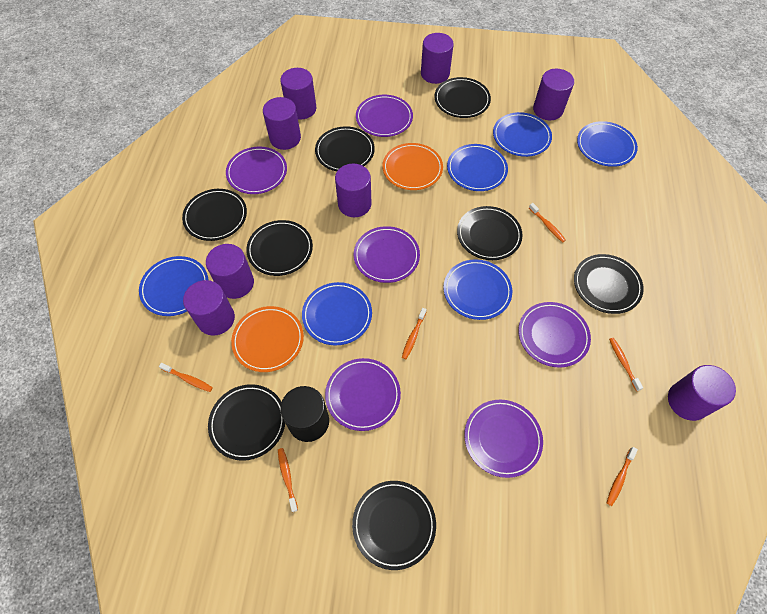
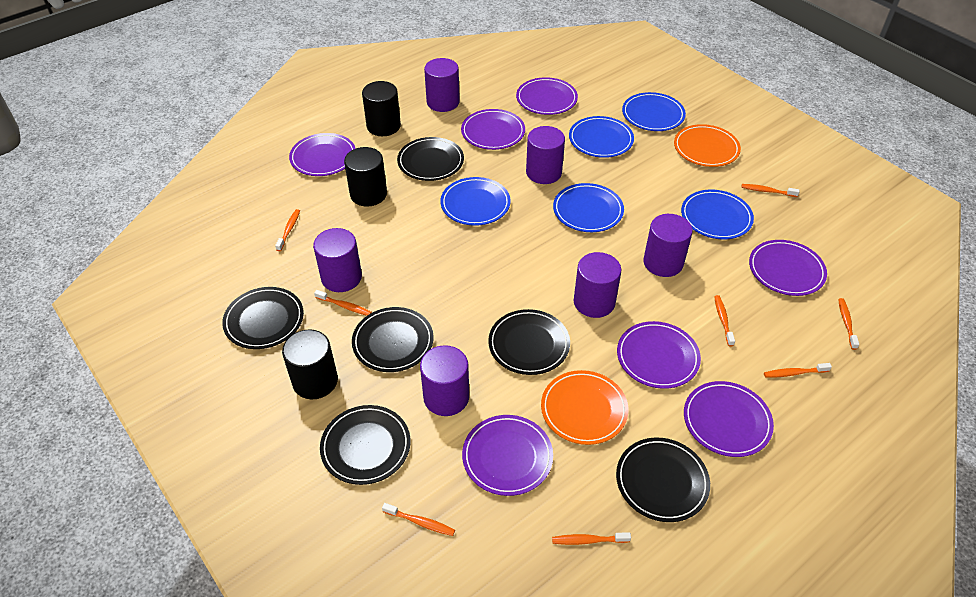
black cylinder: [280,386,329,442] = 1 -> [282,329,338,399] [344,147,387,207] [362,81,401,136] = 3
black plate: [182,189,247,241] [208,384,285,461] [246,220,313,276] [315,126,375,171] [352,481,436,570] [434,77,491,118] [457,206,522,260] [574,254,644,314] = 8 -> [222,287,304,349] [320,405,410,485] [352,307,434,372] [397,137,464,181] [488,309,570,375] [616,438,710,522] = 6
blue plate: [139,256,208,316] [302,282,372,345] [443,259,512,320] [447,144,508,191] [493,112,552,157] [577,121,638,167] = 6 -> [440,177,511,226] [553,183,624,232] [569,116,634,158] [622,92,686,131] [681,189,754,239] = 5
orange toothbrush: [159,363,213,392] [278,448,298,512] [402,308,427,359] [529,203,566,243] [607,447,638,506] [609,338,643,391] = 6 -> [275,209,300,251] [314,290,372,316] [382,503,455,536] [552,532,631,545] [714,295,735,346] [741,184,799,197] [764,363,832,378] [838,298,859,350] = 8
purple cylinder: [183,280,235,335] [206,244,254,299] [263,97,301,150] [280,68,316,120] [335,164,372,217] [421,33,454,84] [533,69,574,120] [668,365,736,421] = 8 -> [313,228,362,292] [420,345,469,416] [424,58,460,112] [526,126,565,184] [574,252,621,318] [643,214,693,277] = 6
purple plate: [226,147,287,194] [325,358,401,431] [354,226,420,283] [356,95,413,137] [464,400,543,478] [518,302,591,368] = 6 -> [289,133,356,176] [461,109,525,150] [462,415,553,496] [516,77,578,115] [617,321,701,389] [684,381,774,457] [749,240,827,296] = 7

